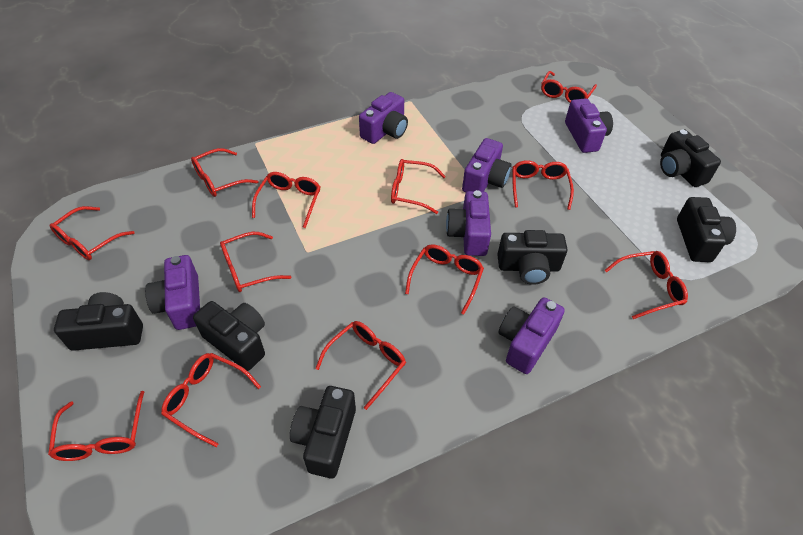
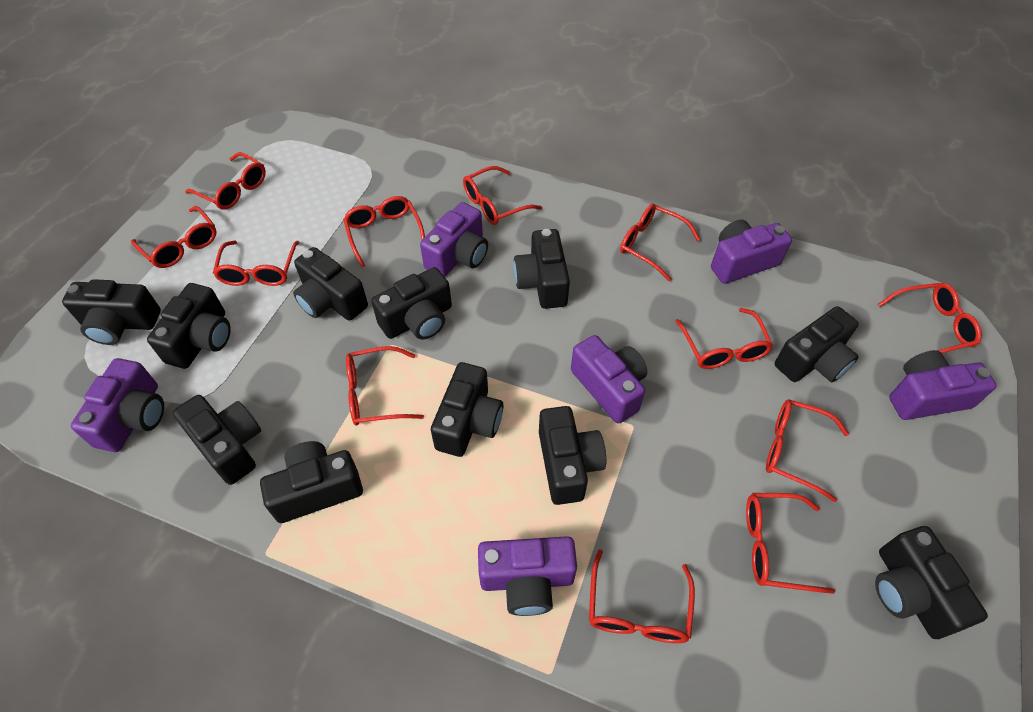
black camera: [54,292,143,351] [193,301,265,371] [290,386,356,479] [497,230,567,285] [660,130,721,187] [677,197,736,262] = 6 -> [62,279,161,345] [147,283,231,369] [173,395,261,485] [260,441,363,523] [293,247,368,321] [371,267,452,339] [431,362,503,457] [513,229,570,309] [539,406,606,505] [775,306,859,382] [875,526,988,639] = 11

